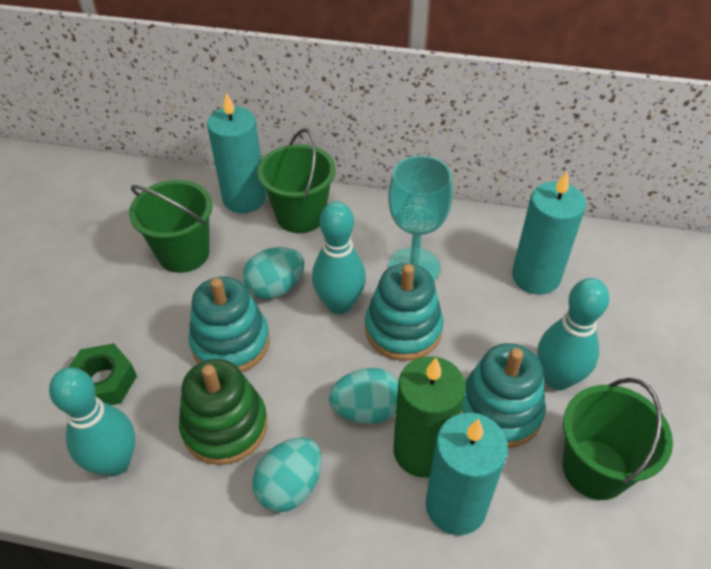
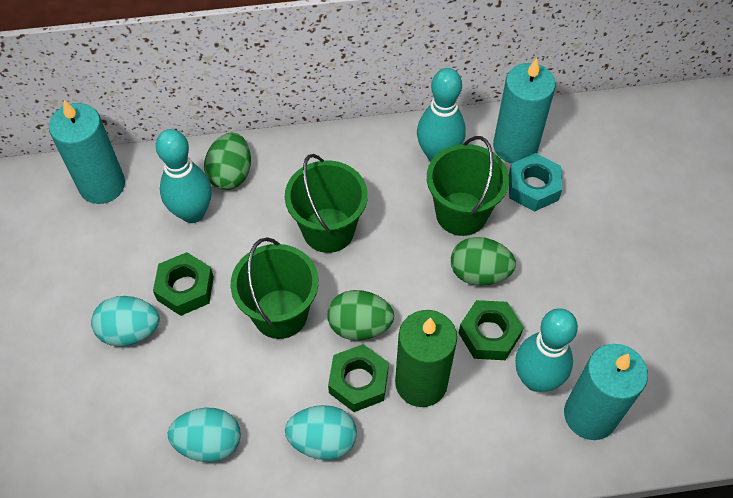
green egg: none = 0 -> [204,133,251,190] [327,290,394,340] [451,237,516,286] = 3
green nut: [68,343,137,405] = 1 -> [153,252,214,316] [328,344,389,412] [459,300,524,360] = 3
green stacking toy: [179,359,268,465] = 1 -> none = 0
turquoise goblet: [388,155,453,281] = 1 -> none = 0
turquoise nut: none = 0 -> [509,153,562,212] = 1
turquoise stacking toy: [189,277,270,372] [365,263,444,361] [461,343,546,448] = 3 -> none = 0

